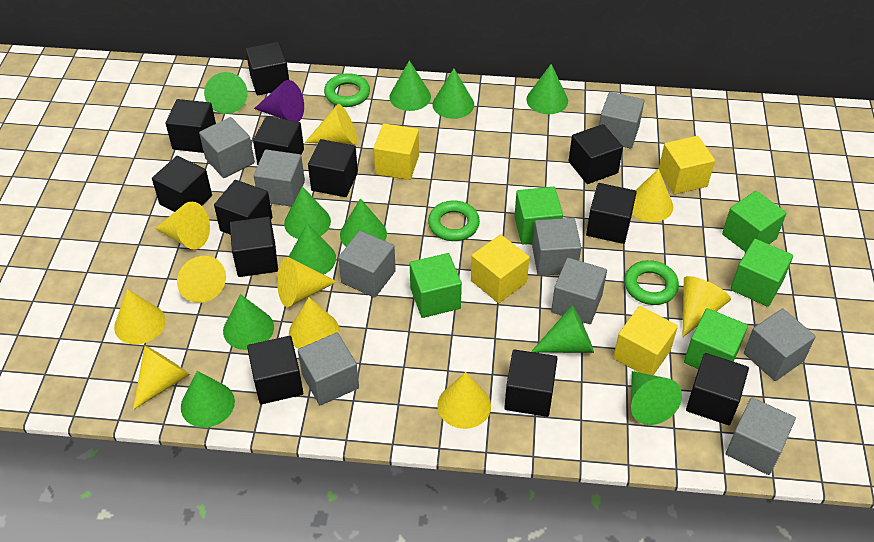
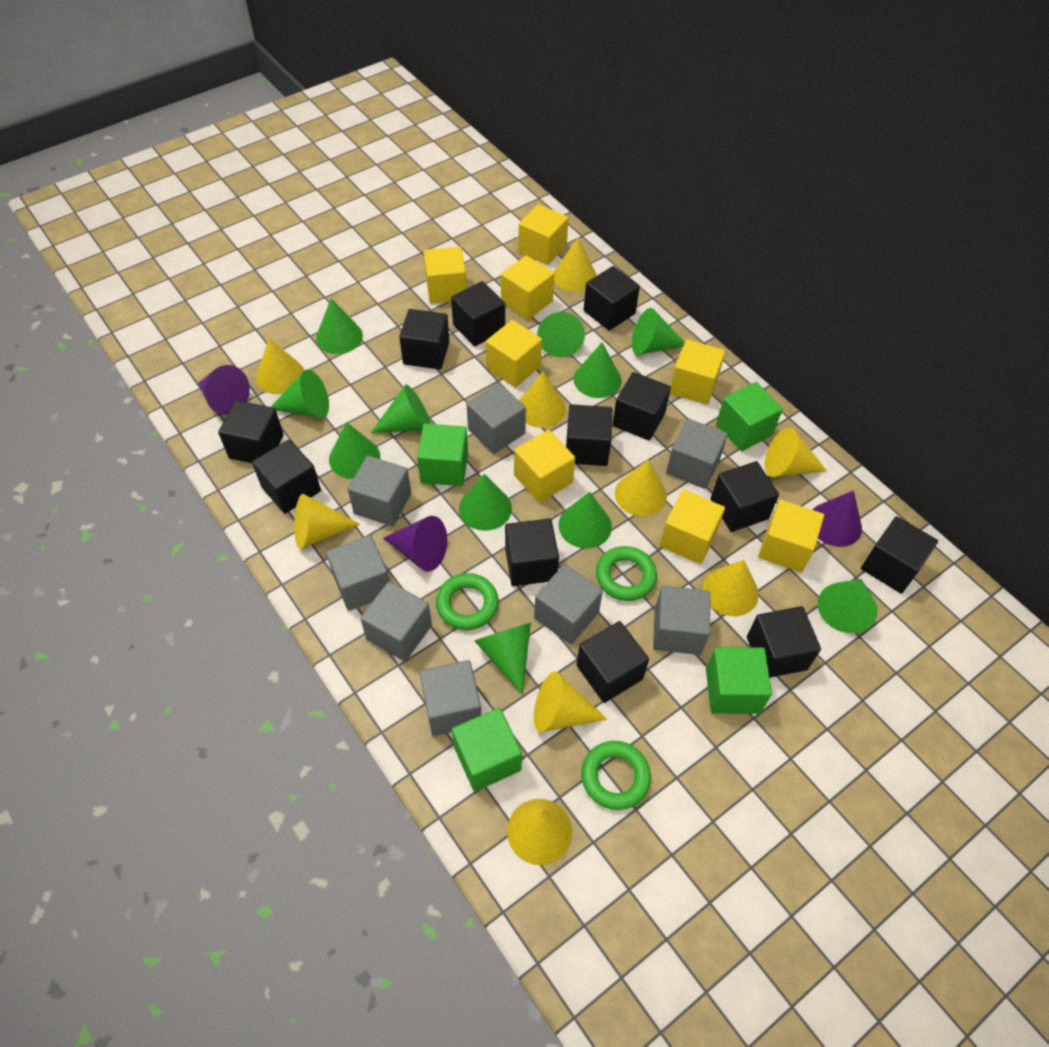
green cube: [410,253,462,318] [514,187,563,244] [684,308,748,369] [722,191,787,252] [730,239,793,307] = 5 -> [417,423,468,486] [452,708,522,792] [706,647,772,714] [716,382,783,451] = 4
grey cube: [199,117,255,178] [254,150,305,207] [298,333,359,405] [338,231,396,298] [532,218,581,276] [551,258,607,324] [599,92,644,149] [726,398,796,475] [744,308,816,381] = 9 -> [326,535,390,611] [348,456,411,526] [360,582,432,662] [420,660,482,736] [467,383,526,454] [534,564,603,644] [653,586,710,655] [666,419,728,489] = 8
purple cone: [254,80,304,122] = 1 -> [198,365,250,415] [383,516,447,572] [812,490,862,547] = 3
yellow cone: [114,289,166,345] [133,346,190,410] [155,202,210,250] [177,256,226,303] [277,257,337,307] [289,297,340,349] [305,104,357,145] [437,372,491,429] [632,169,673,222] [682,276,731,337] = 10 -> [256,338,304,394] [294,494,360,549] [507,799,572,865] [519,372,566,428] [534,671,607,732] [554,238,597,292] [615,460,667,516] [703,560,759,616] [765,428,827,477] = 9
yellow cube: [373,123,419,180] [471,234,530,303] [613,306,678,375] [659,136,715,194] = 4 -> [424,247,467,304] [486,320,542,388] [501,255,554,320] [514,430,575,503] [518,204,569,265] [660,490,725,564] [670,339,725,405] [758,500,824,573] = 8

